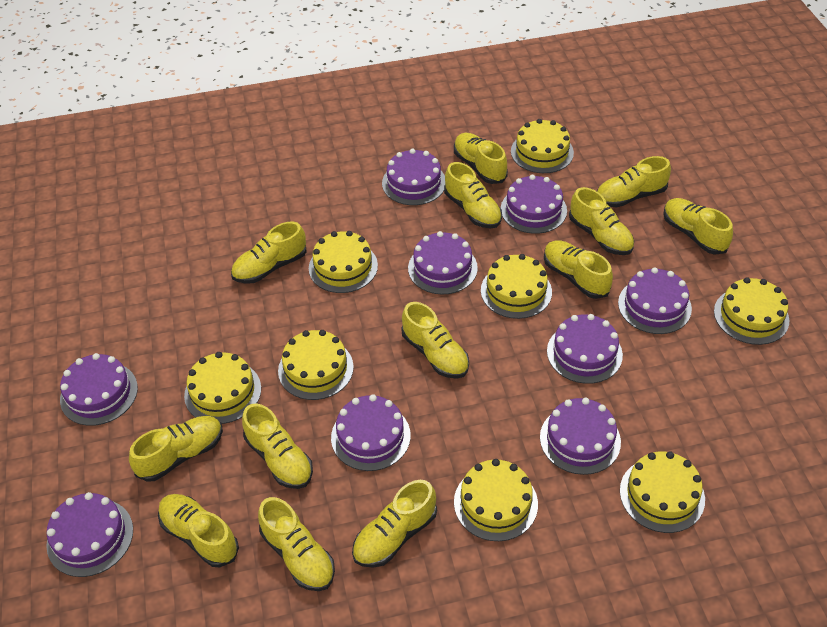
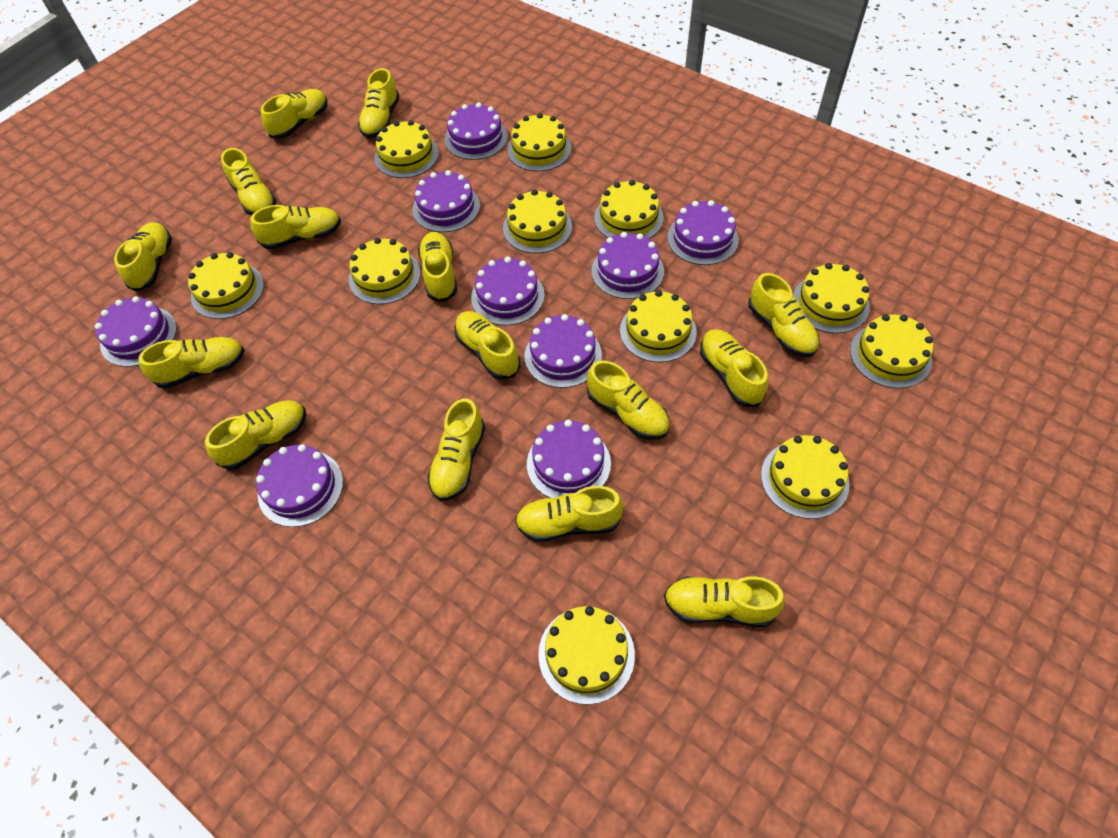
yellow cake: [184,352,261,424] [278,330,354,400] [309,231,378,293] [454,459,538,541] [481,254,552,319] [511,119,574,173] [620,451,705,533] [714,277,789,345] = 8 -> [188,252,264,319] [349,238,421,304] [374,120,439,178] [503,190,572,253] [507,113,572,171] [538,606,635,705] [594,180,664,239] [620,290,697,362] [761,435,849,519] [793,263,870,333] [850,314,933,388] = 11
yellow shoe: [129,416,223,482] [158,494,239,567] [231,222,307,284] [242,404,313,489] [258,497,335,591] [352,480,437,568] [401,302,469,379] [444,162,502,228] [454,133,508,184] [544,240,613,299] [569,187,634,255] [597,156,671,207] [663,198,733,255] = 13 -> [114,222,172,292] [138,337,245,389] [205,400,306,470] [221,148,276,216] [251,205,341,249] [261,89,328,139] [358,68,400,138] [418,232,457,302] [427,398,485,501] [454,311,521,380] [515,486,623,542] [587,360,670,439] [664,576,785,627] [700,329,768,407] [748,273,820,357] = 15

